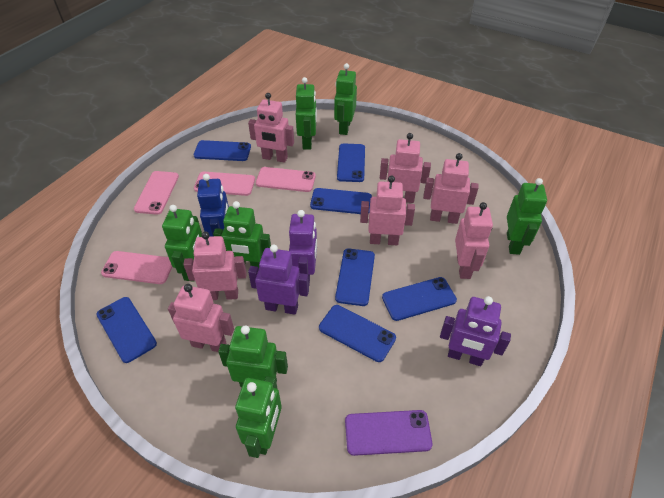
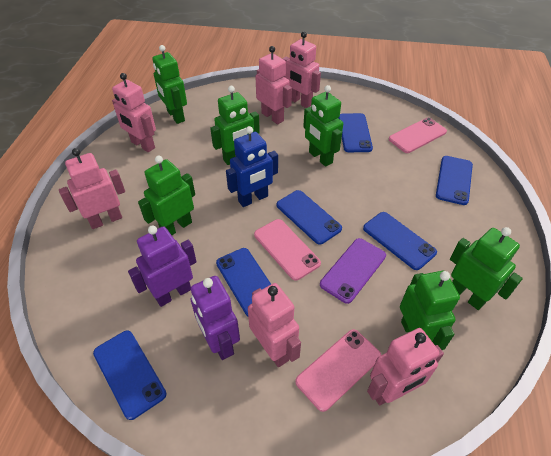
blue phone: [96,297,157,363] [194,140,251,161] [310,188,372,214] [319,305,396,362] [335,248,375,306] [337,143,365,182] [382,277,457,321] = 7 -> [93,330,166,420] [216,248,271,317] [277,190,342,245] [339,113,373,152] [363,212,437,270] [436,156,473,205] = 6
green robot: [162,205,202,282] [213,201,271,268] [218,325,288,387] [235,376,282,458] [296,77,317,150] [334,63,357,135] [507,178,547,255] = 7 -> [138,155,195,235] [152,45,187,124] [210,86,260,165] [303,85,343,167] [400,271,460,350] [450,227,523,310] = 6
pink phone: [101,251,172,284] [134,171,179,215] [194,172,255,196] [256,167,316,192] = 4 -> [254,219,321,281] [295,329,381,412] [389,118,447,153] = 3
pink robot: [168,284,234,352] [183,232,247,300] [248,93,294,163] [360,176,415,245] [380,133,431,203] [423,153,478,224] [455,202,493,279] = 7 -> [59,148,125,229] [112,73,156,152] [248,283,301,367] [255,46,292,124] [282,32,321,108] [367,328,444,405] = 6
purple robot: [248,245,309,315] [289,210,317,284] [440,296,511,366] = 3 -> [128,225,197,307] [191,276,240,360] = 2

